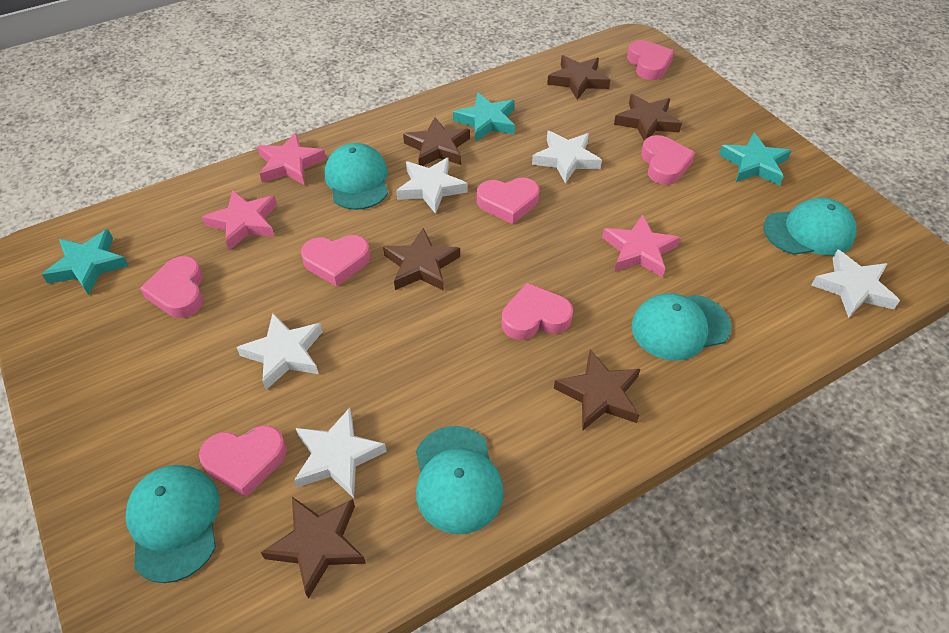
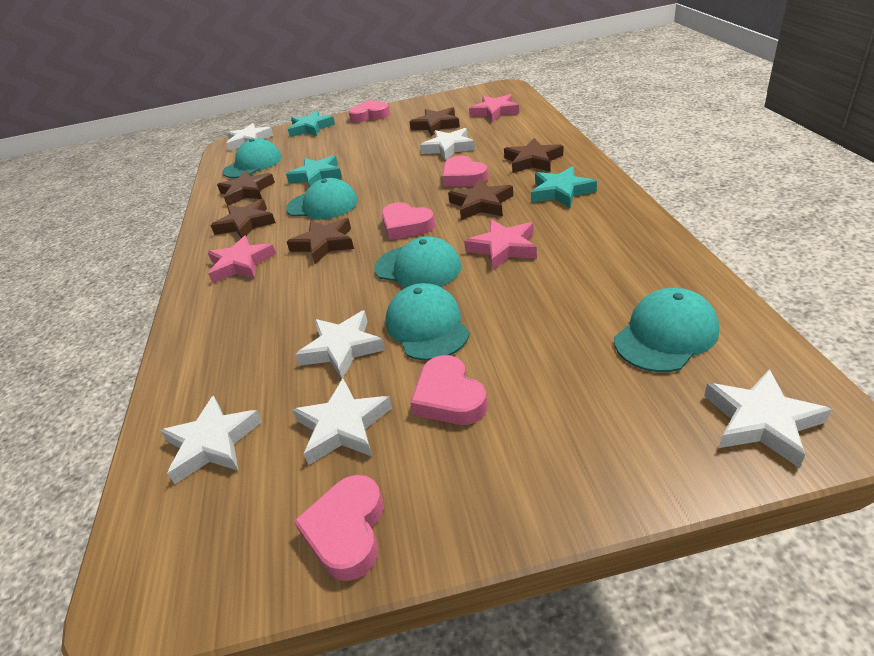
pink heart: [140,256,203,318] [199,425,287,497] [301,235,370,286] [477,178,539,224] [502,283,573,340] [627,40,674,80] [641,135,695,185] = 7 -> [294,475,384,581] [348,100,390,123] [381,202,435,240] [410,355,488,425] [442,156,488,187] = 5
white star: [236,313,323,390] [294,408,387,498] [396,157,468,214] [532,131,602,184] [812,249,900,318] = 5 -> [160,395,263,484] [227,123,274,151] [293,379,392,464] [295,310,385,379] [420,128,475,161] [704,369,832,468] = 6

